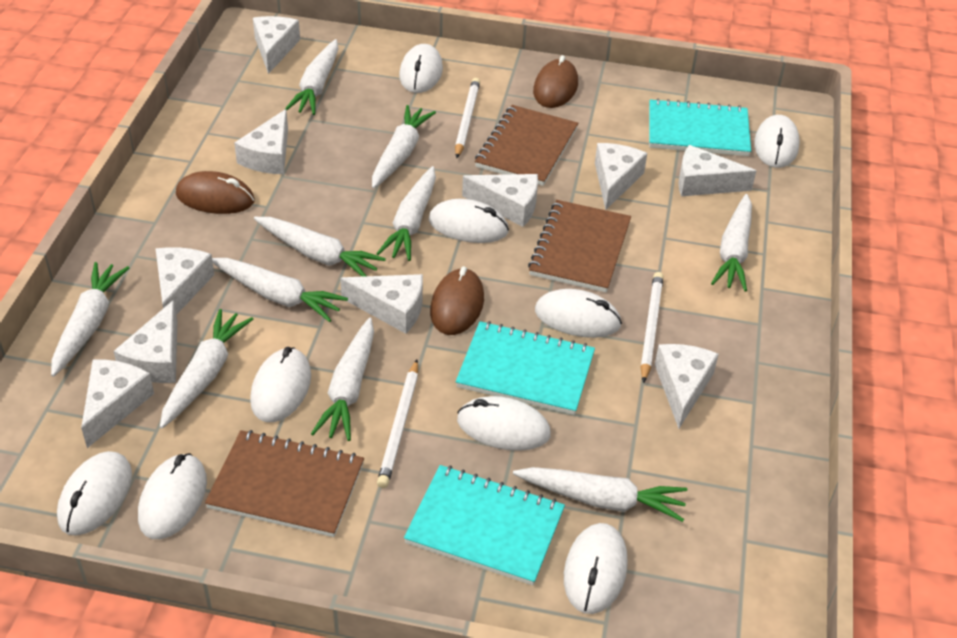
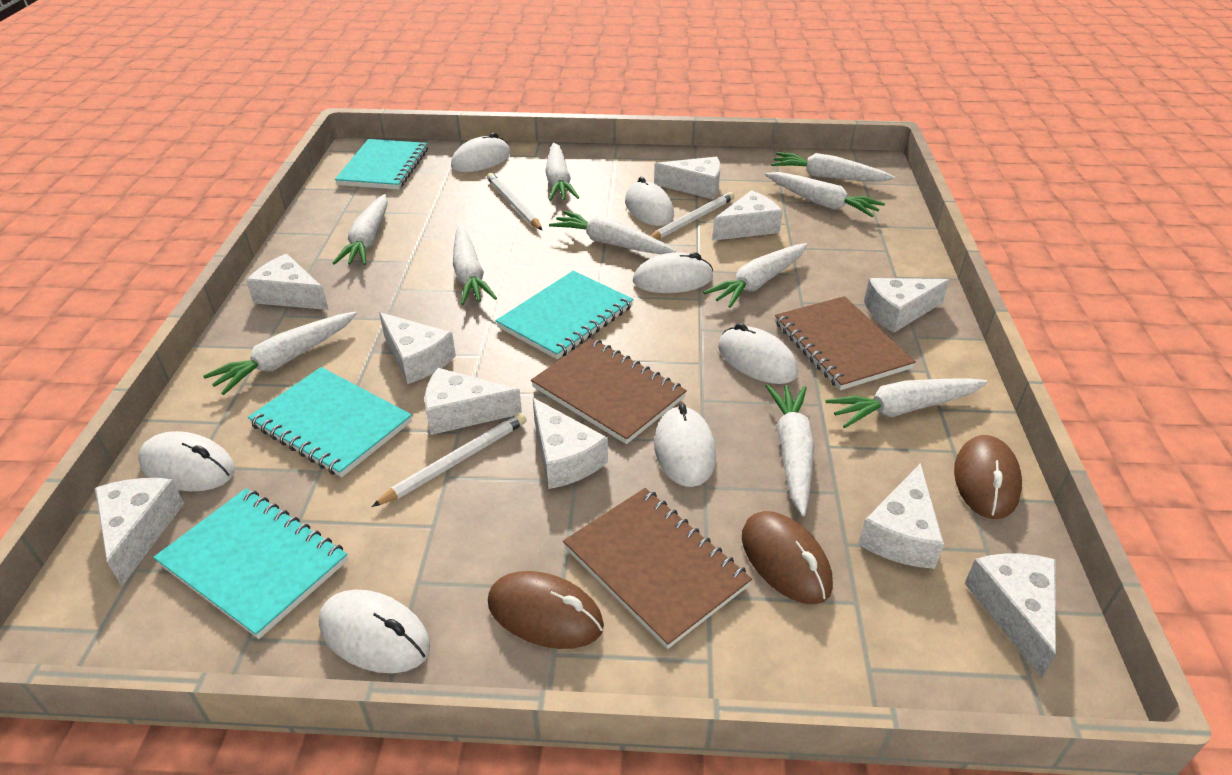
turquoise notebook: [404,465,565,585] [456,321,595,415] [649,98,751,156] = 3 -> [153,488,348,639] [248,367,412,477] [335,139,428,190] [496,271,634,359] = 4
white mouse: [57,451,132,535] [138,453,207,539] [250,347,311,422] [399,44,443,93] [429,199,509,243] [457,396,551,451] [535,289,622,338] [564,523,628,614] [754,115,800,168] = 9 -> [138,431,235,491] [319,589,430,673] [451,133,510,172] [625,177,674,226] [633,252,713,293] [654,404,716,487] [718,323,798,384] = 7

